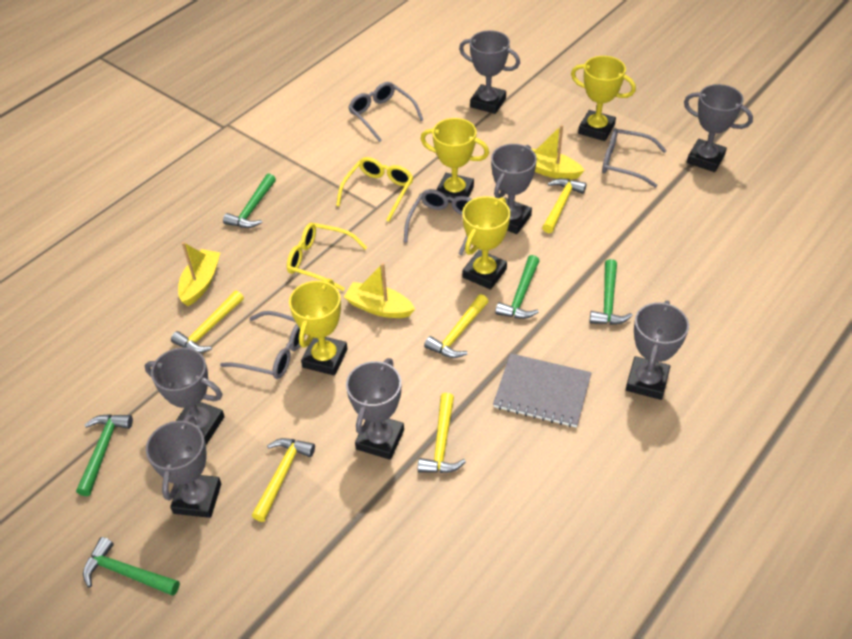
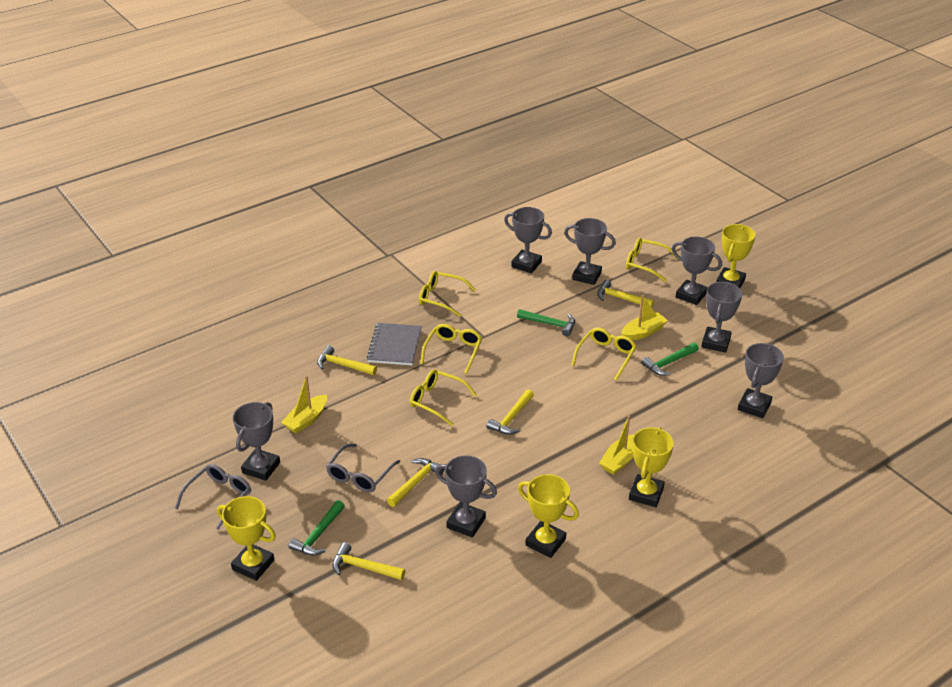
green hammer: [76,414,133,496] [83,537,180,596] [223,173,276,228] [495,255,539,319] [589,259,633,325] = 5 -> [288,500,345,556] [517,309,575,336] [641,342,699,376] = 3
grey glasses: [220,311,305,379] [348,82,423,142] [404,189,472,255] [602,128,667,188] = 4 -> [175,464,251,530] [326,444,400,492] = 2
yellow glasses: [287,223,367,291] [336,157,413,222] = 2 -> [410,370,477,426] [419,271,476,317] [421,324,482,374] [572,328,637,381] [626,238,677,282] = 5

